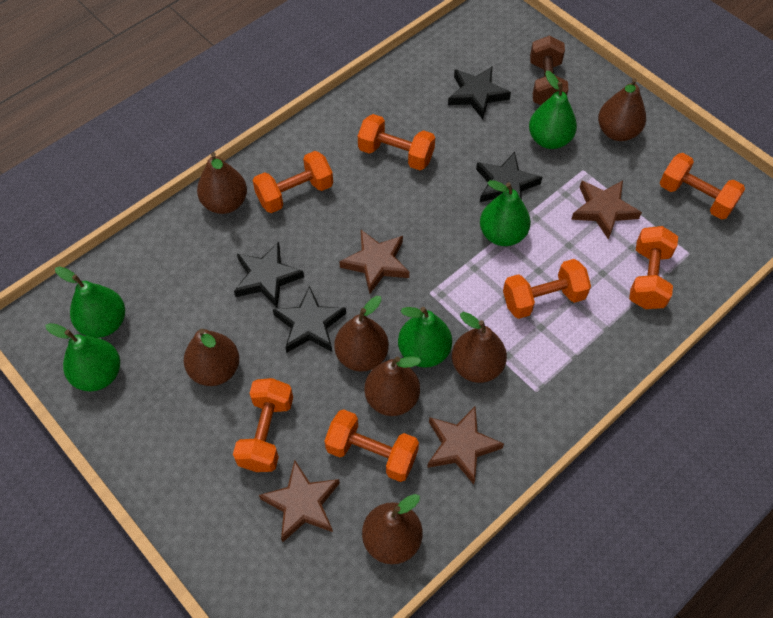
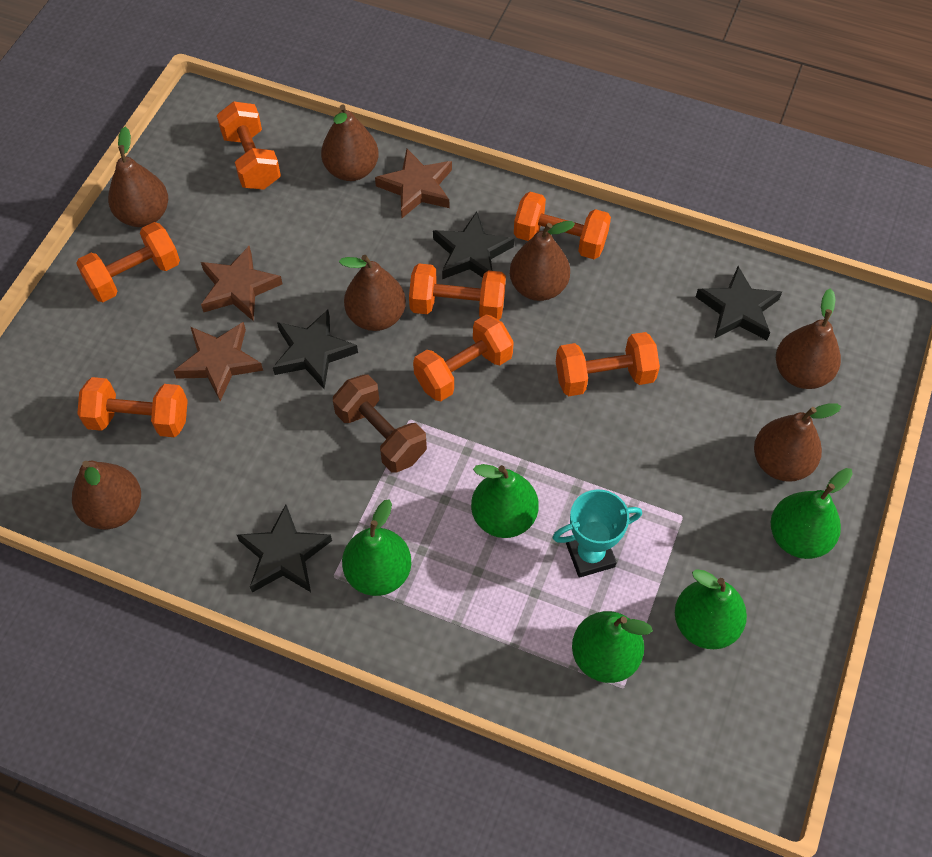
brown star: [259,460,340,542] [339,230,409,294] [427,406,504,484] [571,180,642,240] = 4 -> [174,322,263,401] [201,246,283,321] [375,149,452,218] = 3
turquoise trophy: none = 0 -> [552,489,642,578] = 1

